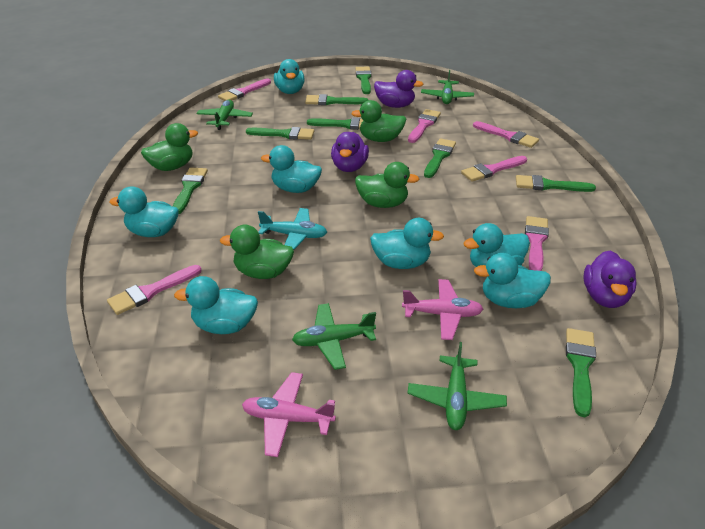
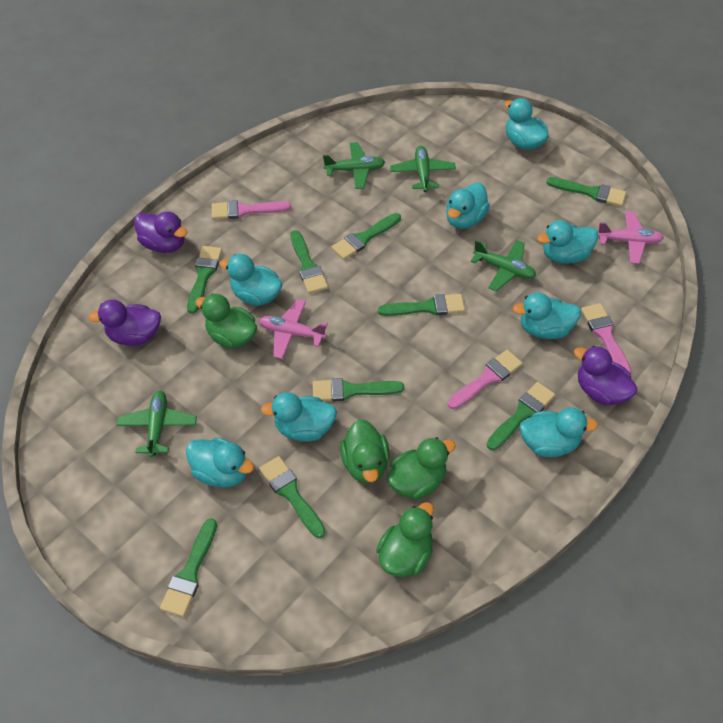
green brush: [173,167,208,214] [246,127,314,140] [305,94,369,105] [307,117,364,130] [355,66,372,94] [424,138,456,178] [516,175,596,192] [566,328,596,417] = 8 -> [160,518,217,617] [187,246,222,314] [259,456,325,538] [290,230,328,294] [312,378,404,402] [331,213,401,260] [378,294,465,316] [487,382,555,450] [546,177,626,206] = 9
pink brush: [107,265,202,315] [218,78,271,101] [408,109,441,143] [461,156,527,182] [473,121,539,148] [525,216,549,271] = 6 -> [212,200,291,220] [448,350,523,409] [581,303,631,374] = 3
turquoise duck: [109,186,179,237] [174,276,258,334] [261,145,322,193] [274,59,305,94] [370,218,444,269] [463,223,530,267] [474,253,551,308] = 7 -> [186,437,254,488] [219,254,283,306] [261,392,337,442] [446,183,490,229] [504,98,549,150] [513,292,581,339] [519,407,598,457] [537,220,598,264] = 8
turquoise plane: [258,208,327,250] = 1 -> none = 0

